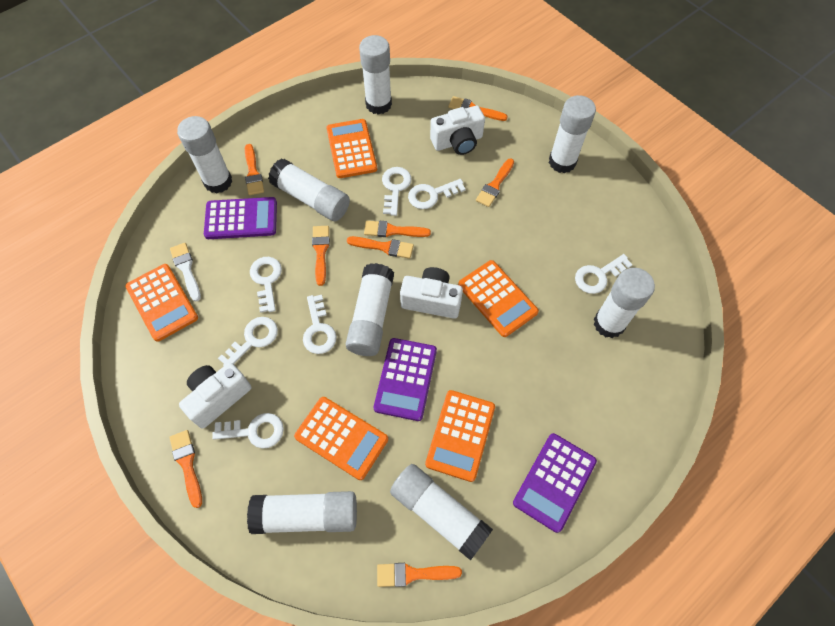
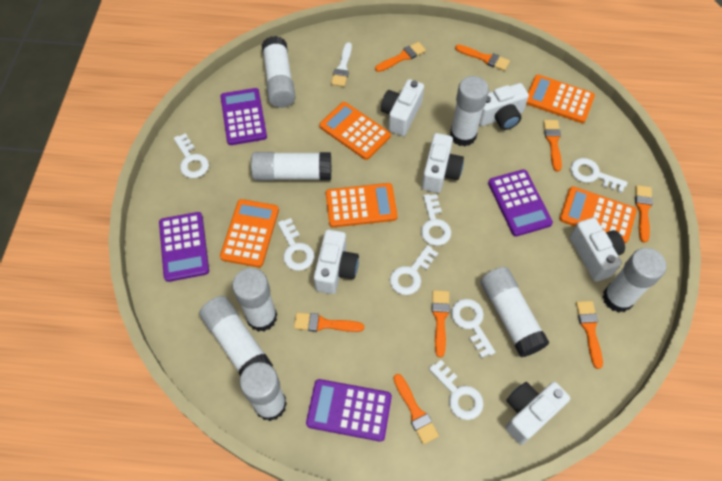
purple calculator: [204,197,277,239] [374,338,437,421] [513,433,597,533] = 3 -> [159,212,209,282] [221,88,267,145] [306,379,392,442] [488,169,553,236] = 4
white camera: [179,363,251,429] [400,267,463,319] [430,106,485,155] = 3 -> [314,229,359,294] [381,79,424,136] [422,133,464,193] [479,83,529,130] [506,382,570,445] [570,218,625,282] = 6

